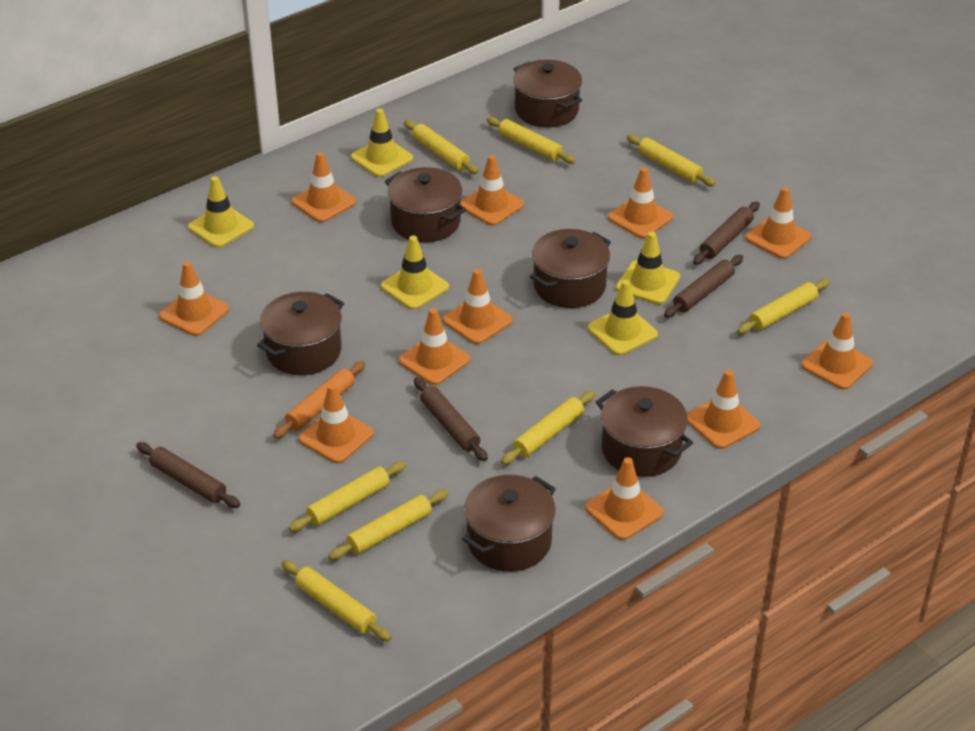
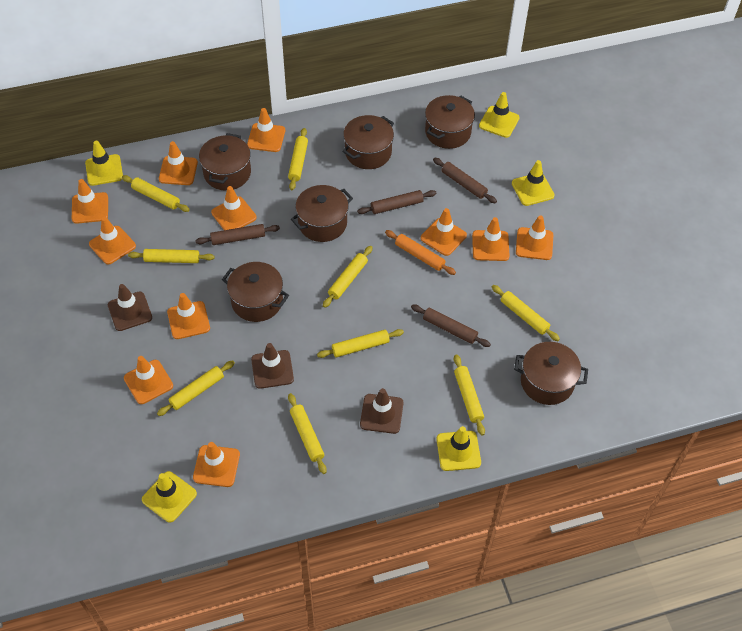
brown traffic cone: none = 0 -> [108,284,152,331] [251,343,294,389] [360,388,403,434] = 3
yellow rolling pin: [281,560,391,641] [289,461,406,532] [328,490,449,560] [404,120,478,174] [487,117,576,164] [501,391,595,465] [627,134,716,186] [737,279,830,334] = 8 -> [122,175,190,212] [128,249,215,263] [157,361,235,416] [288,128,308,190] [288,393,327,474] [317,329,404,358] [323,246,373,308] [454,354,485,436] [492,285,560,341] = 9

